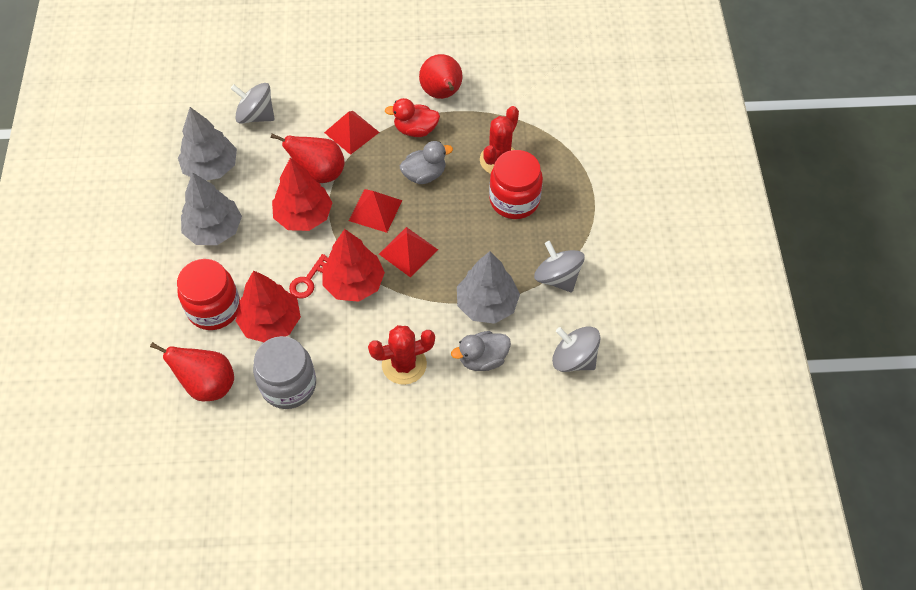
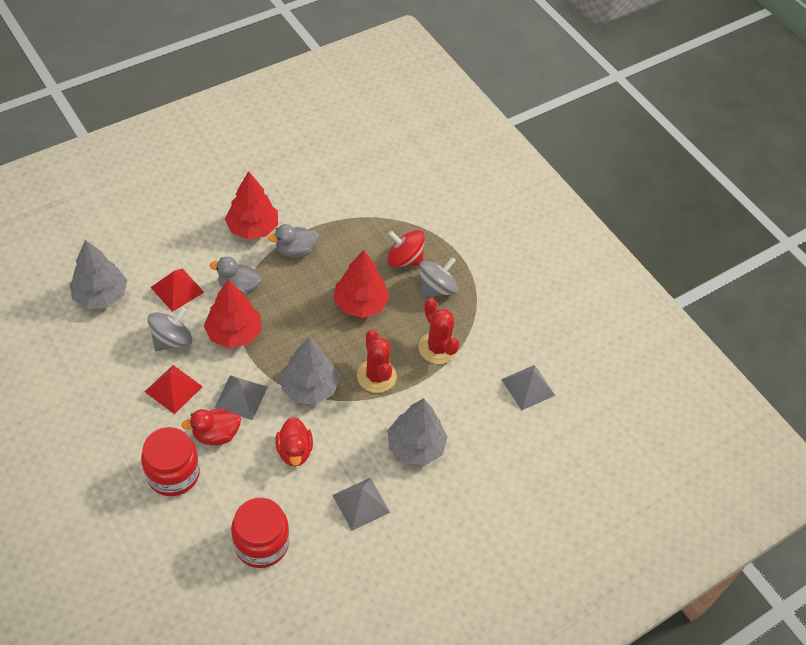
grey jar: [253,336,316,409] = 1 -> none = 0
grey pyramid: none = 0 -> [215,375,268,420] [332,478,390,531] [501,365,555,410] = 3
grey spinning top: [231,83,275,124] [534,241,585,292] [552,326,601,372] = 3 -> [147,307,192,351] [419,257,458,298] = 2
red duck: [385,98,440,137] = 1 -> [181,409,241,445] [275,417,313,466] = 2
red key: [289,254,328,298] = 1 -> none = 0
red pear: [150,342,234,401] [271,134,345,183] [419,54,463,99] = 3 -> none = 0
red pyramid: [324,111,380,155] [349,189,402,233] [379,227,438,277] = 3 -> [145,365,203,414] [150,268,204,312] = 2
red spinning top: none = 0 -> [388,230,425,267] = 1

